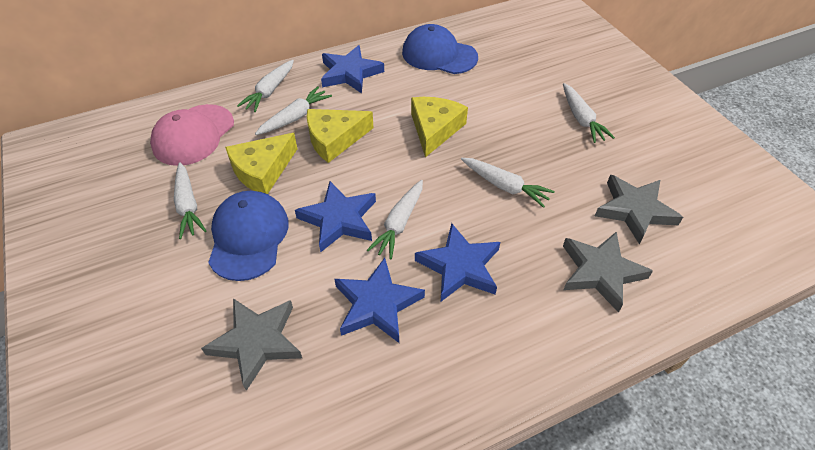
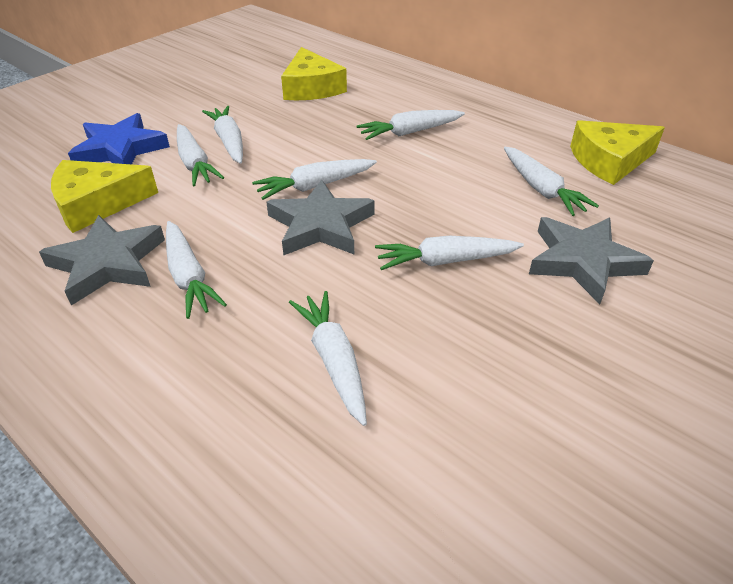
blue cap: [208,191,289,281] [402,24,478,74] = 2 -> none = 0
blue star: [295,181,376,252] [321,45,384,94] [335,258,425,343] [415,223,500,301] = 4 -> [68,113,170,164] = 1
pink cap: [150,104,234,166] = 1 -> none = 0
white carrot: [174,162,206,239] [237,60,294,112] [255,87,332,135] [367,180,423,259] [461,158,555,208] [563,83,615,143] = 6 -> [166,221,227,319] [177,124,224,186] [202,106,243,164] [252,159,377,200] [289,291,367,426] [356,110,465,140] [375,236,524,270] [504,147,599,216] = 8

